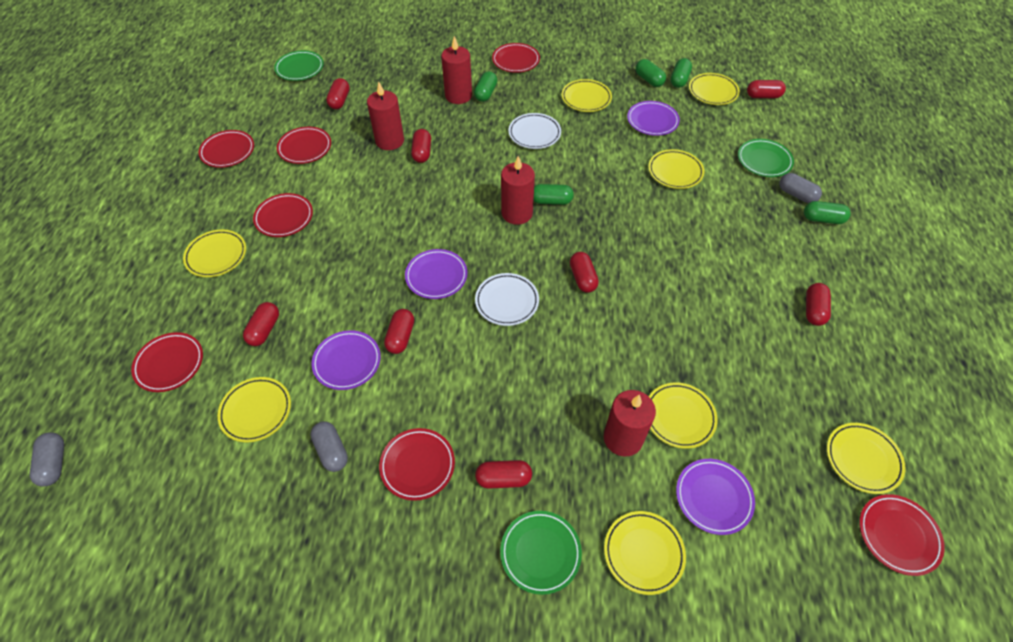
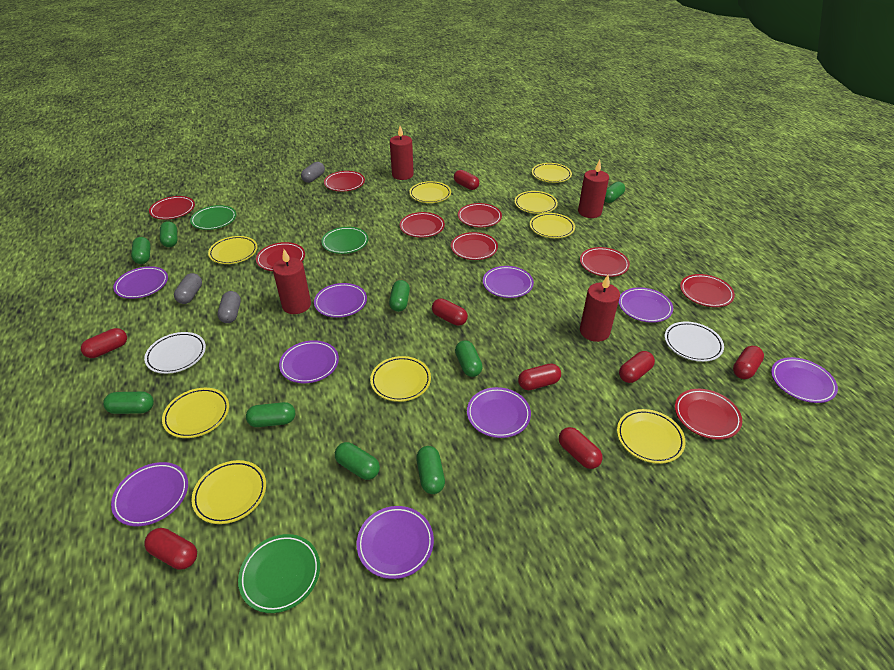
green capsule: [474,71,497,102] [534,184,574,205] [636,59,666,87] [671,58,692,88] [804,201,851,224] = 5 -> [103,392,154,414] [131,237,151,264] [160,221,177,247] [246,402,295,427] [335,442,380,480] [389,280,410,312] [416,446,445,494] [455,340,483,377] [605,182,625,203] = 9
purple plate: [312,330,381,390] [405,249,468,299] [627,101,680,136] [676,459,755,535] = 4 -> [111,462,188,527] [113,266,168,299] [279,340,339,383] [314,283,367,318] [357,506,434,579] [467,387,531,438] [483,266,534,298] [619,287,673,323] [771,357,838,403] = 9
red plate: [131,332,203,392] [198,130,254,168] [253,193,313,237] [277,127,331,164] [379,428,455,501] [492,43,540,73] [859,494,945,576] = 7 -> [149,196,195,220] [256,242,305,271] [324,171,365,192] [400,212,445,238] [451,232,498,260] [458,203,502,227] [580,247,630,277] [675,389,742,440] [680,274,735,307] = 9
yellow plate: [183,229,246,277] [217,377,291,442] [561,79,612,112] [604,511,686,595] [648,149,704,189] [649,382,718,449] [689,73,740,105] [827,423,906,494] = 8 -> [162,388,229,438] [191,460,266,524] [208,236,258,264] [370,356,431,402] [409,181,451,203] [515,191,558,214] [530,213,575,238] [532,163,572,183] [617,409,686,464] = 9

